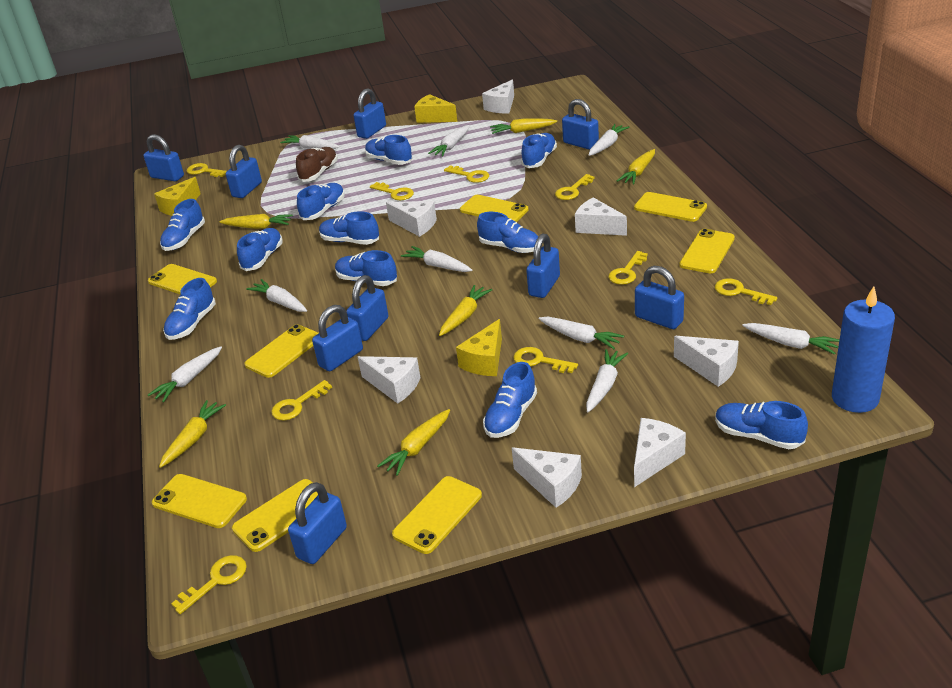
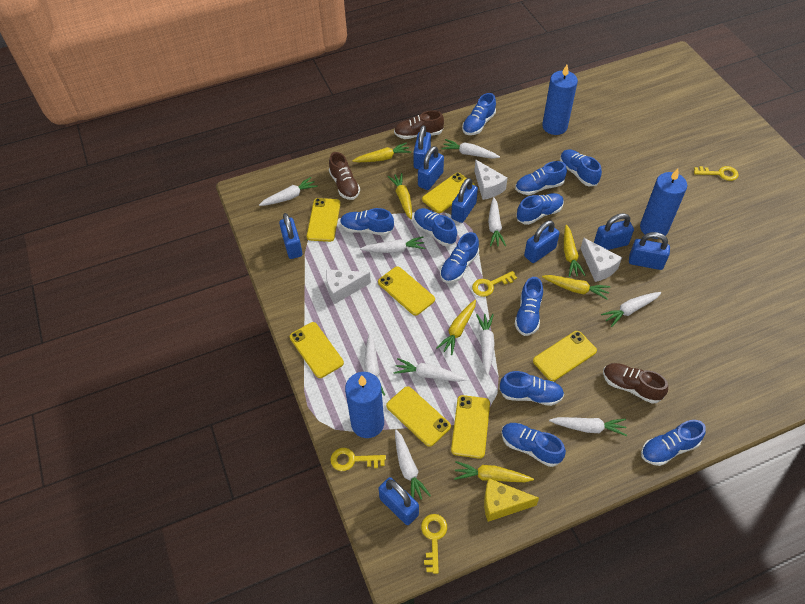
blue candle: [832,286,895,413] = 1 -> [345,372,384,438] [542,65,578,135] [640,168,687,239] = 3
blue padlock: [143,134,184,181] [226,145,262,198] [288,482,347,564] [312,305,363,371] [346,275,388,341] [353,88,386,139] [526,233,560,298] [562,99,599,150] [635,266,684,329] = 9 -> [279,213,303,259] [378,477,419,525] [413,125,431,169] [418,146,444,190] [451,178,478,223] [524,220,560,263] [594,213,634,250] [629,232,670,270] = 8
brown shoe: [296,147,338,182] = 1 -> [329,152,360,200] [394,110,444,139] [603,363,668,404] = 3
white carrot: [148,346,222,402] [246,279,307,312] [280,135,340,149] [401,246,472,272] [428,125,470,156] [539,317,624,349] [586,349,628,412] [589,124,630,156] [742,323,840,355] = 9 -> [259,177,318,206] [360,237,425,253] [364,334,385,396] [394,358,467,382] [395,429,431,500] [441,139,500,159] [476,314,495,375] [488,197,506,247] [549,417,627,436] [601,292,661,327] = 10
white cheese: [358,356,421,404] [386,201,437,237] [482,79,514,114] [512,447,582,508] [575,197,627,236] [634,418,686,487] [674,336,739,387] = 7 -> [326,269,371,304] [474,159,508,200] [580,238,622,282] = 3
yellow cheese: [154,177,201,216] [414,94,457,123] [456,319,502,376] = 3 -> [484,478,539,522] = 1
yellow key: [171,555,247,614] [187,163,227,177] [271,380,332,420] [370,182,414,200] [444,165,489,183] [513,347,578,373] [555,174,595,200] [608,251,648,285] [715,278,777,305] = 9 -> [330,448,386,471] [421,514,447,574] [472,271,517,297] [694,166,738,181] = 4
yellow phone: [148,264,217,295] [152,474,247,528] [232,479,318,552] [244,324,319,378] [392,476,482,554] [460,195,529,222] [634,192,707,222] [679,229,735,273] = 8 -> [290,322,344,378] [307,198,341,242] [378,266,435,316] [386,386,451,447] [422,173,475,213] [451,395,490,459] [533,331,597,381] = 7

